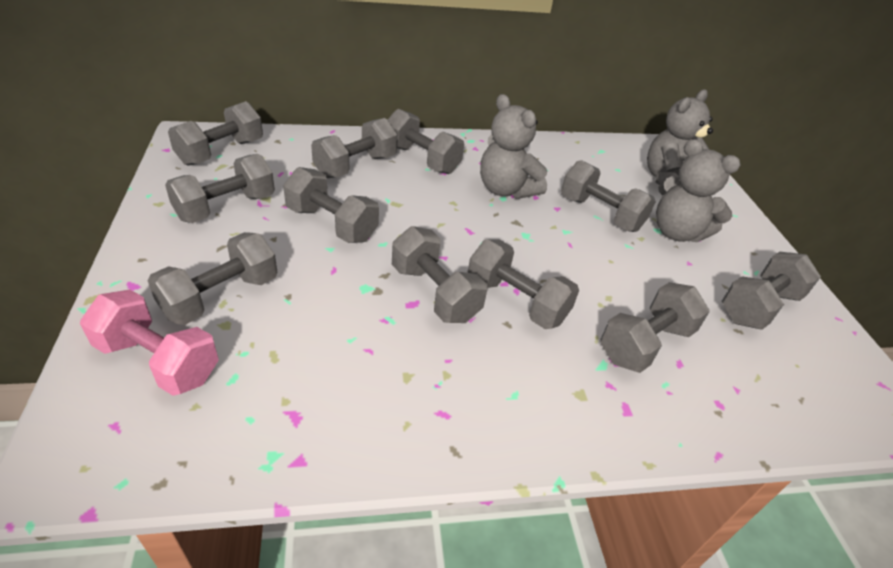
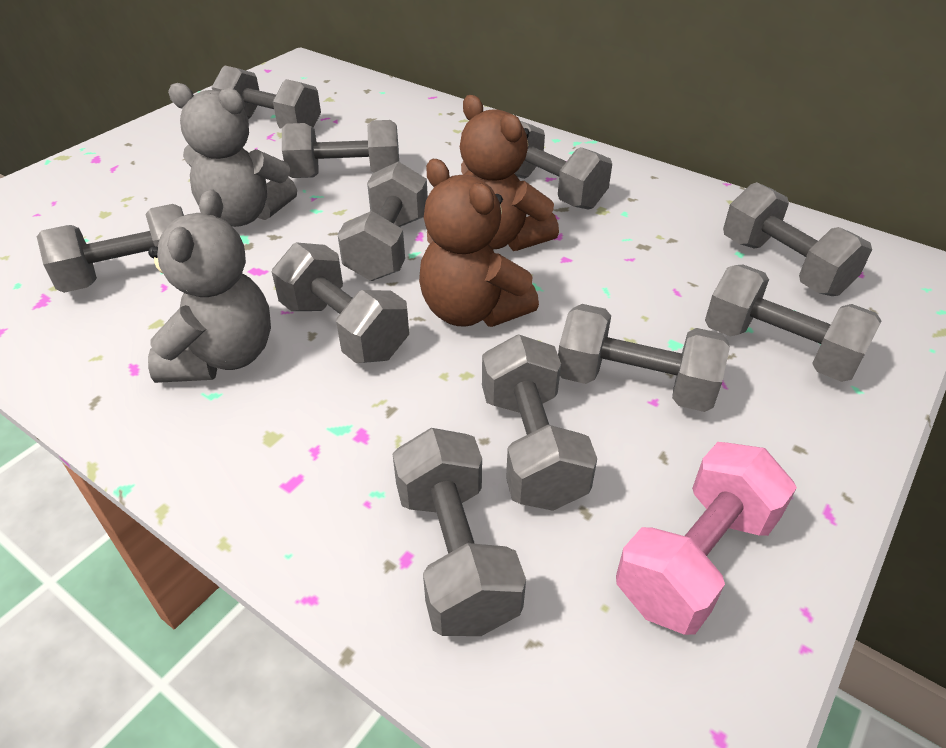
brown teddy bear: none = 0 -> [419,159,539,327] [460,95,559,251] = 2
grey teddy bear: [480,94,547,199] [647,89,713,185] [656,139,741,242] = 3 -> [148,189,271,383] [168,83,297,227] = 2

